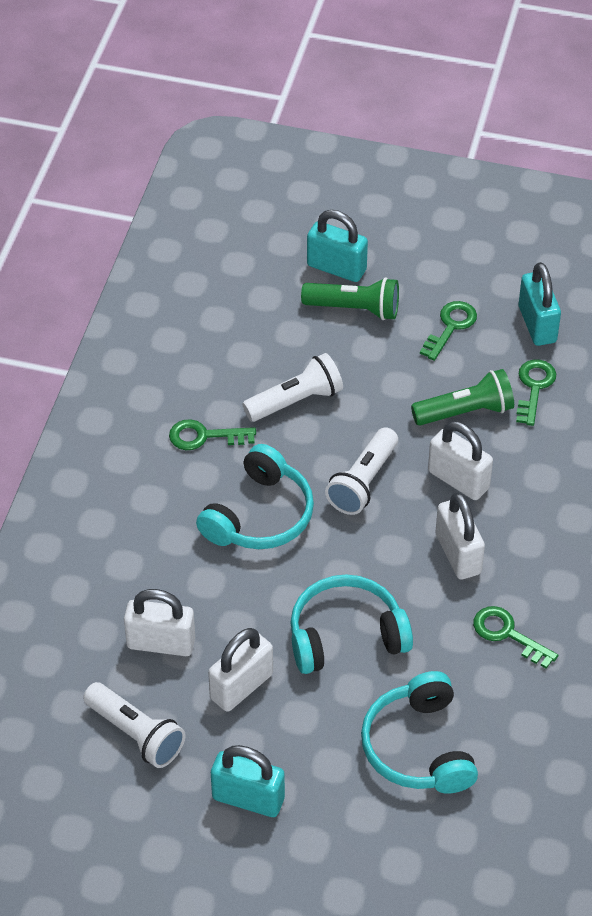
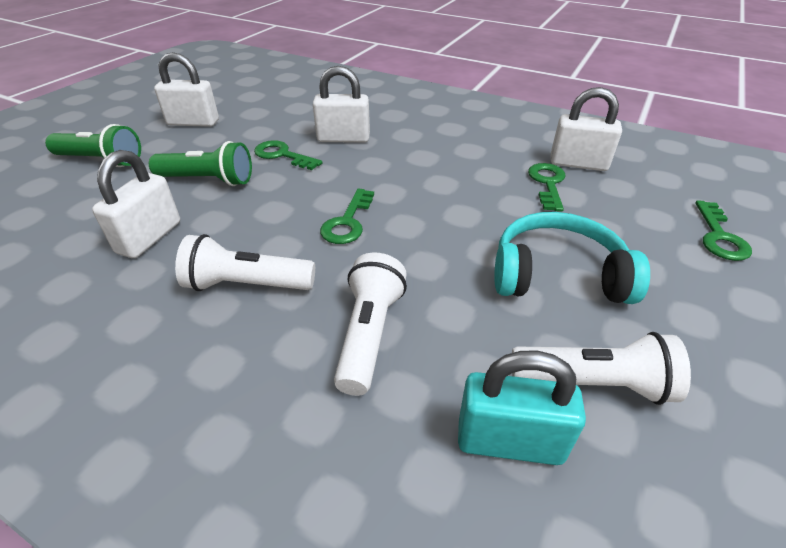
turquoise headphones: [196,444,314,549] [290,574,413,674] [361,671,478,794] = 3 -> [494,212,650,304] = 1
turquoise padlock: [211,745,285,817] [307,210,368,282] [519,262,561,346] = 3 -> [458,351,586,465] = 1

